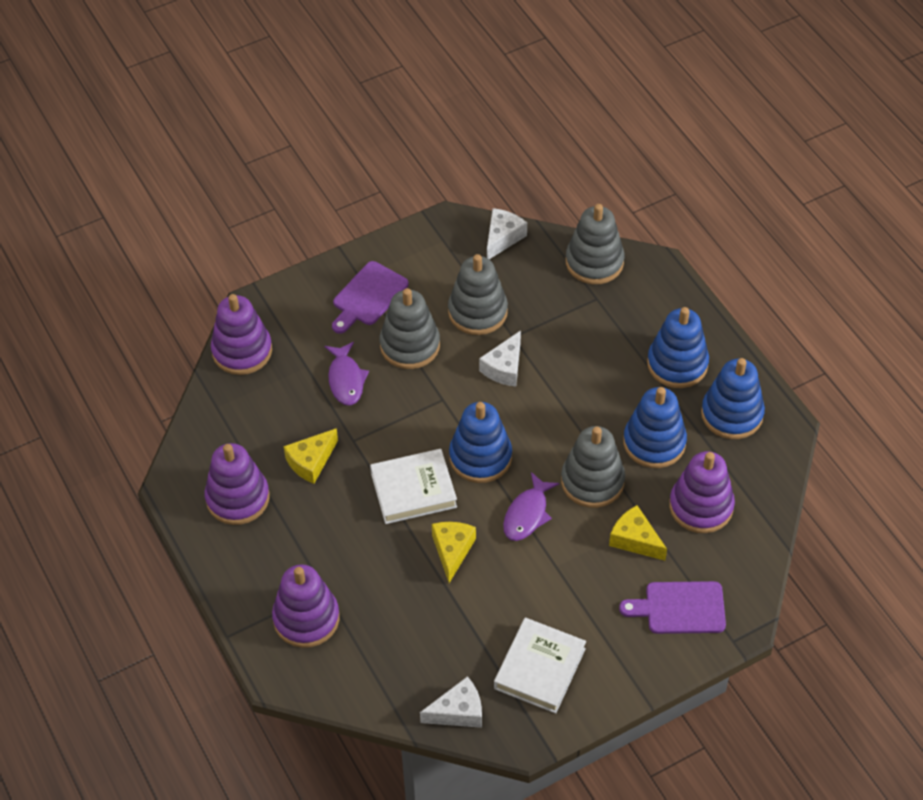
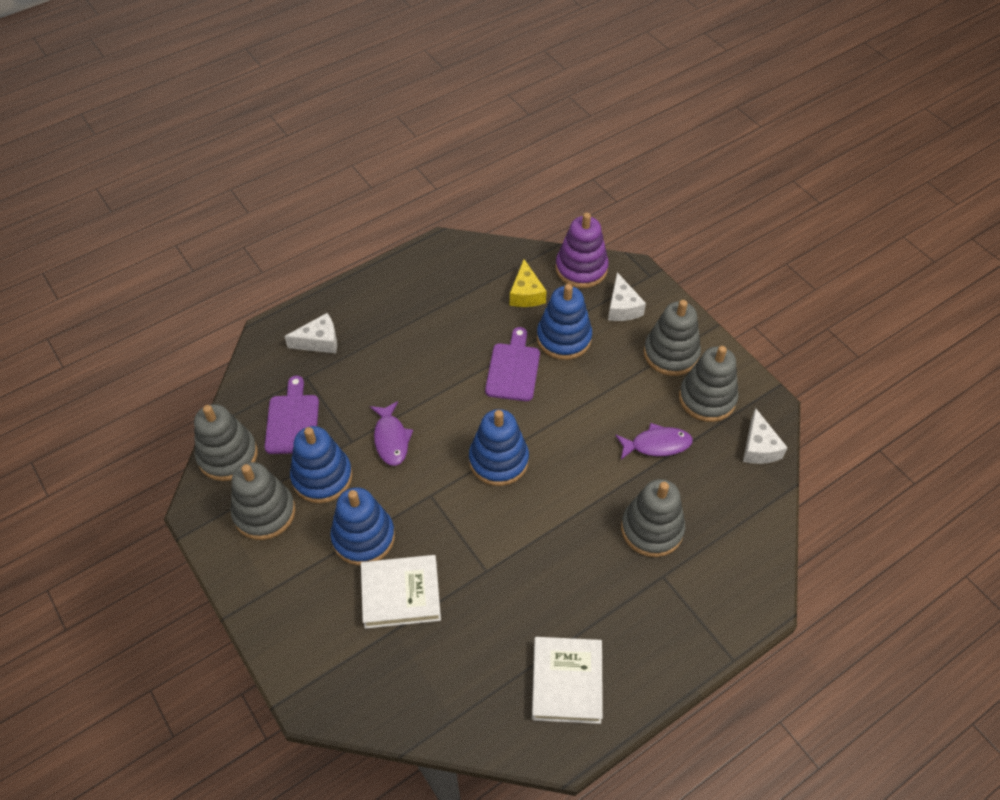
grey stacking toy: [380,288,440,369] [448,254,508,335] [561,426,625,508] [566,204,625,284] = 4 -> [194,404,258,481] [231,462,295,540] [621,479,685,557] [644,300,701,376] [679,346,739,422] = 5
purple stacking toy: [205,443,270,525] [211,294,272,375] [272,564,340,648] [669,451,735,533] = 4 -> [555,213,609,288] = 1
yellow cheese: [284,428,338,484] [432,522,476,583] [609,505,667,561] = 3 -> [510,259,547,307] = 1

